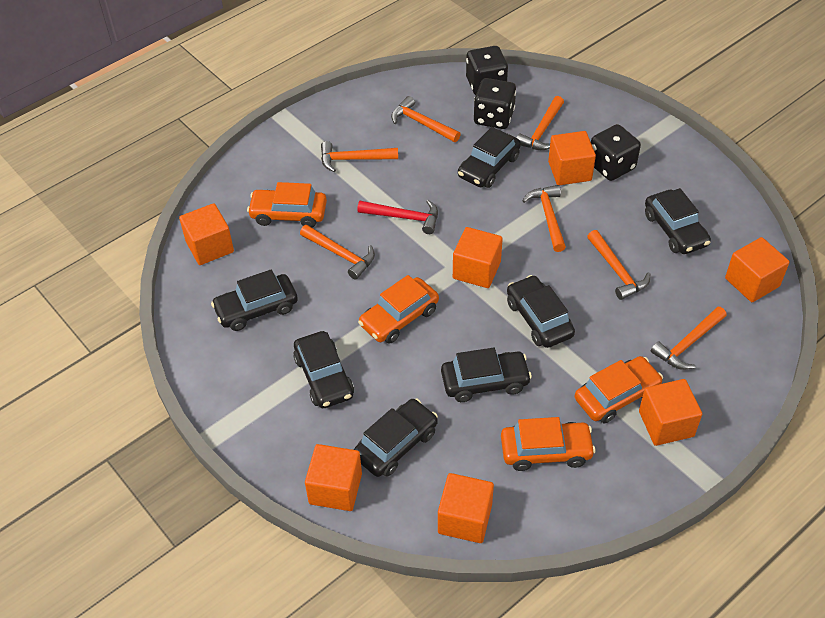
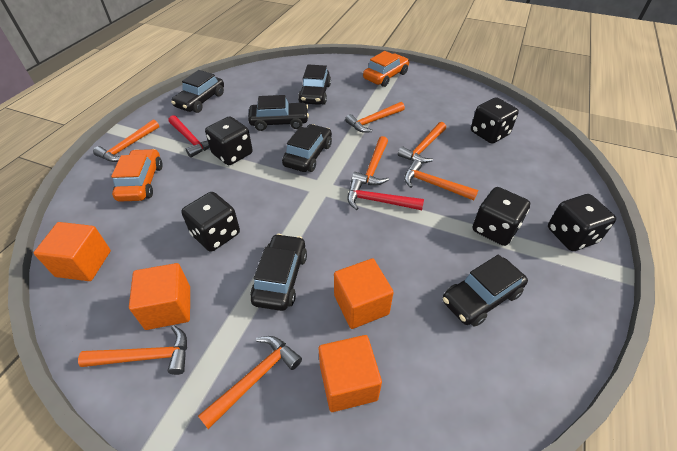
black car: [211,269,298,331] [293,331,354,408] [354,399,438,477] [441,348,532,402] [458,127,521,188] [507,275,575,348] [645,188,711,254] = 7 -> [171,70,224,113] [248,95,309,131] [250,234,307,311] [282,124,332,172] [298,64,331,105] [442,254,528,327] = 6
black dice: [466,46,508,95] [474,78,516,129] [591,124,641,181] = 3 -> [181,192,240,252] [205,116,252,165] [471,97,519,144] [473,187,530,246] [548,194,616,251] = 5
orange car: [247,182,327,227] [358,275,439,344] [501,417,596,471] [575,356,663,423] = 4 -> [111,149,163,202] [363,51,409,87] = 2
orange cube: [179,203,234,265] [305,444,362,511] [438,473,494,543] [453,227,503,288] [548,131,596,185] [639,379,702,446] [725,237,789,302] = 7 -> [34,222,111,281] [129,263,190,330] [319,335,382,412] [334,258,394,329] = 4
red hammer: [357,200,438,234] = 1 -> [169,115,210,158] [347,179,424,210] = 2

